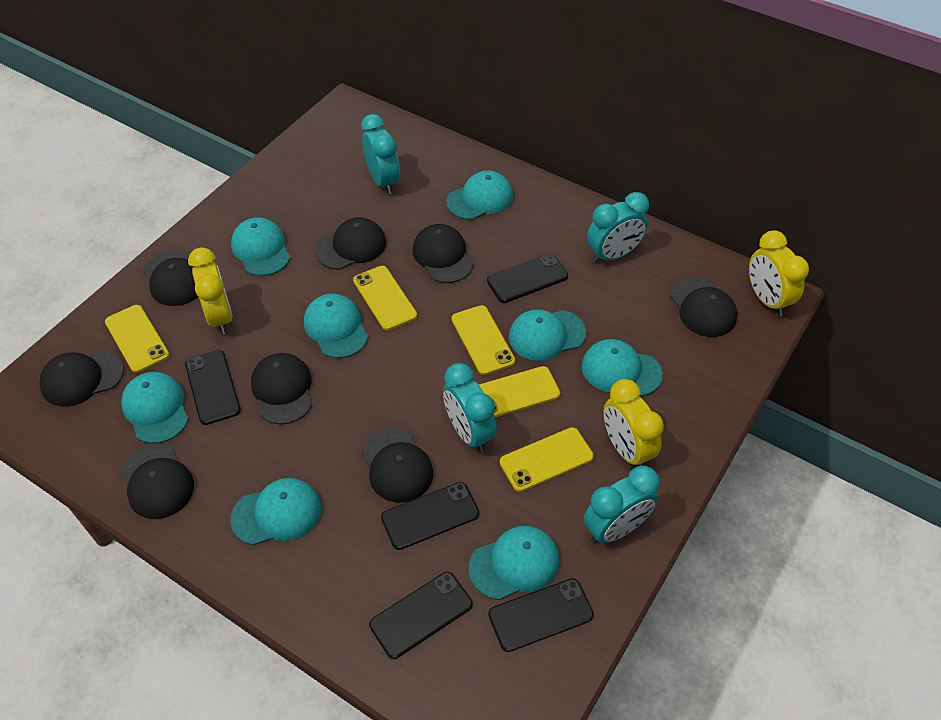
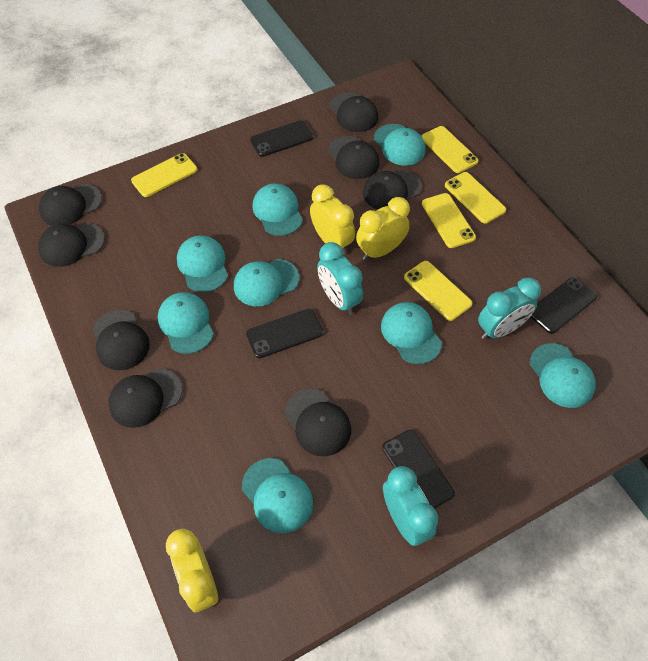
black phone: [185,350,241,425] [369,572,472,659] [381,482,479,550] [487,254,568,303] [488,578,594,652] = 5 -> [246,309,323,358] [250,120,314,157] [382,430,455,509] [530,277,597,334] = 4
turquoise clock: [361,114,400,194] [443,363,497,453] [584,466,660,544] [587,192,649,263] = 4 -> [317,242,363,315] [383,466,438,546] [478,277,541,339] = 3

